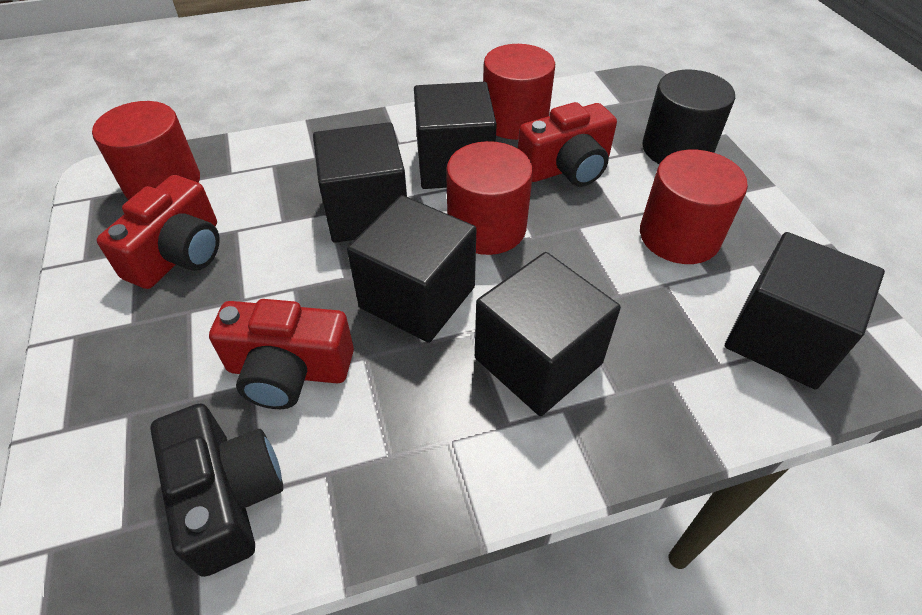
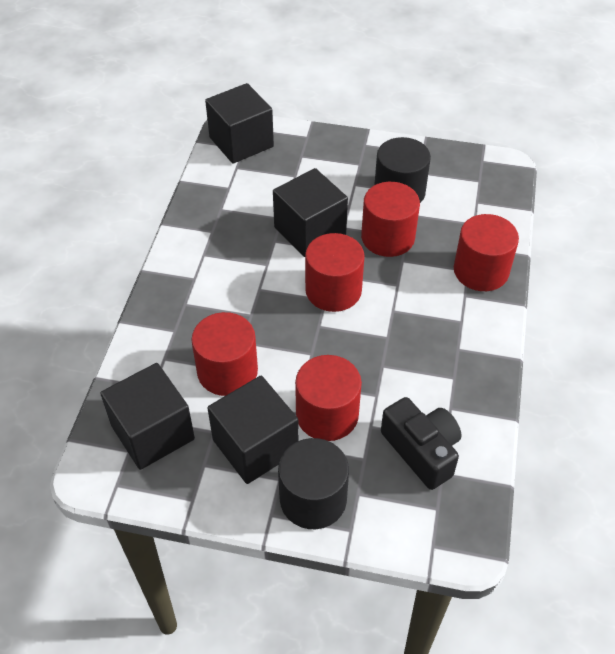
black cube: [313,122,407,243] [347,195,476,343] [414,82,497,189] [475,252,621,416] [725,232,885,389] = 5 -> [100,363,195,470] [205,83,274,164] [208,376,299,484] [273,168,348,257] = 4
black cylinder: [642,70,735,164] = 1 -> [278,438,349,529] [374,137,431,203] = 2
red camera: [97,175,220,289] [209,299,354,409] [518,102,617,187] = 3 -> none = 0
red cylinder: [92,101,200,200] [446,141,533,255] [483,44,555,140] [640,150,748,264] = 4 -> [191,312,258,396] [295,355,362,441] [305,233,365,312] [361,182,420,257] [454,214,519,291] = 5

